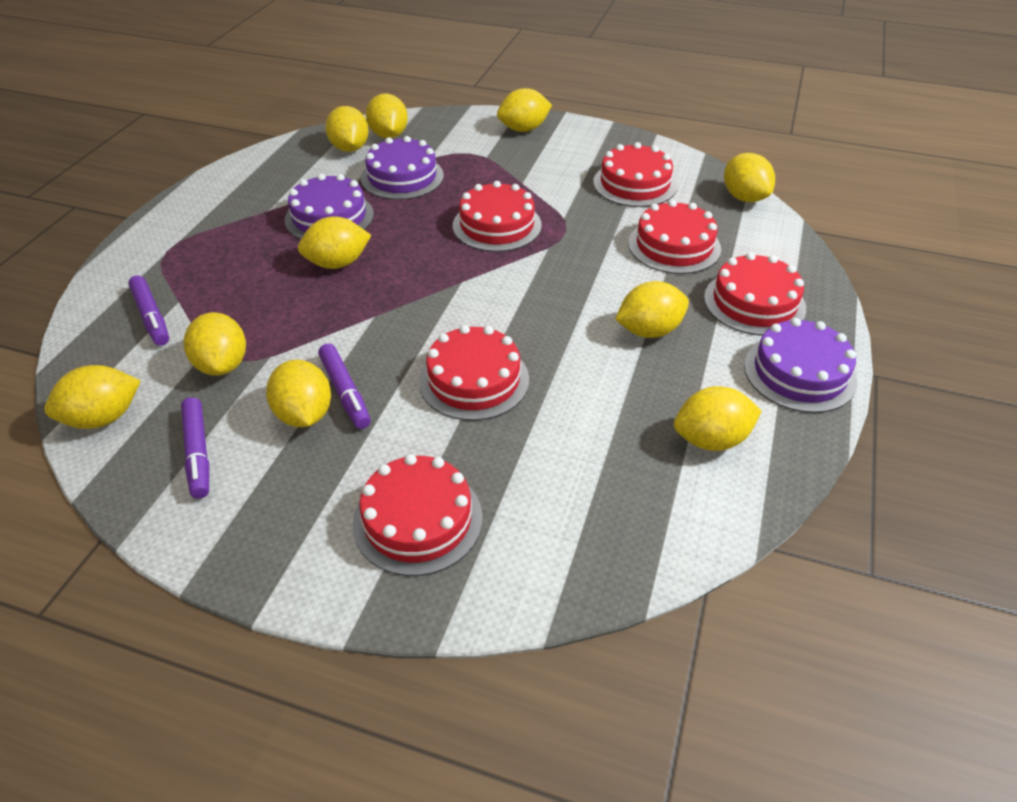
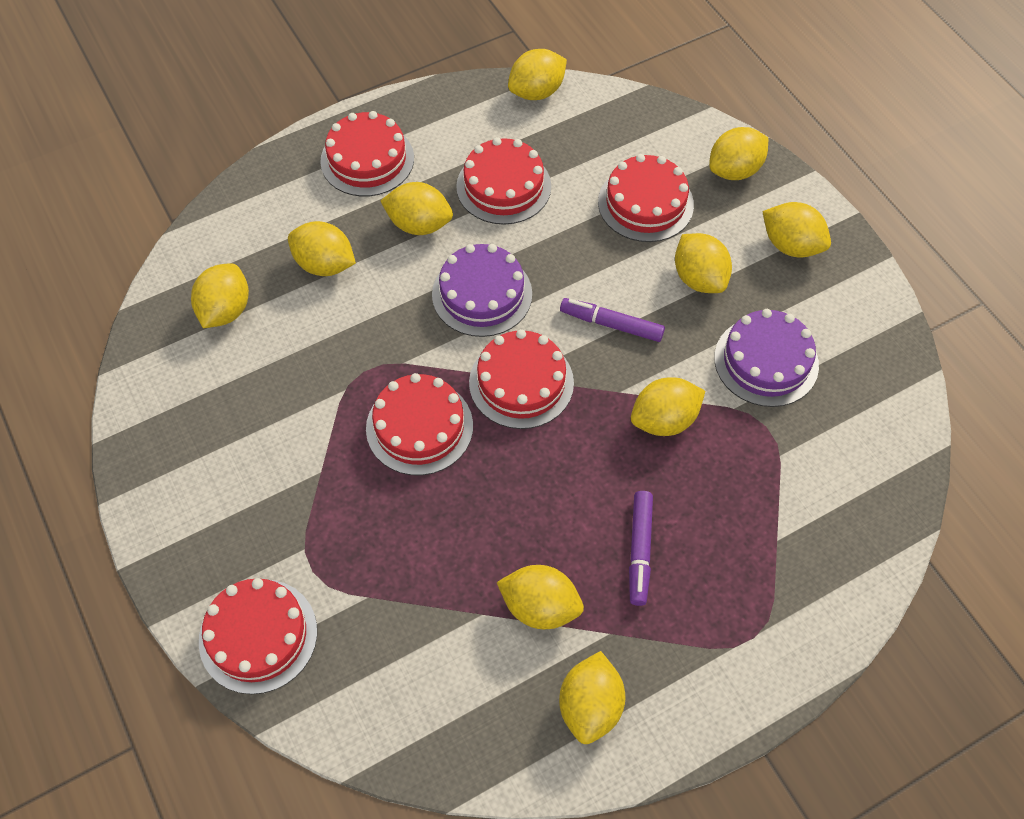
purple cake: [285,174,374,239] [361,136,444,200] [744,318,857,413] = 3 -> [432,244,532,337] [714,309,819,407] = 2
purple marker: [128,275,169,346] [181,397,209,499] [318,343,371,429] = 3 -> [560,298,665,342] [629,491,653,606] = 2

